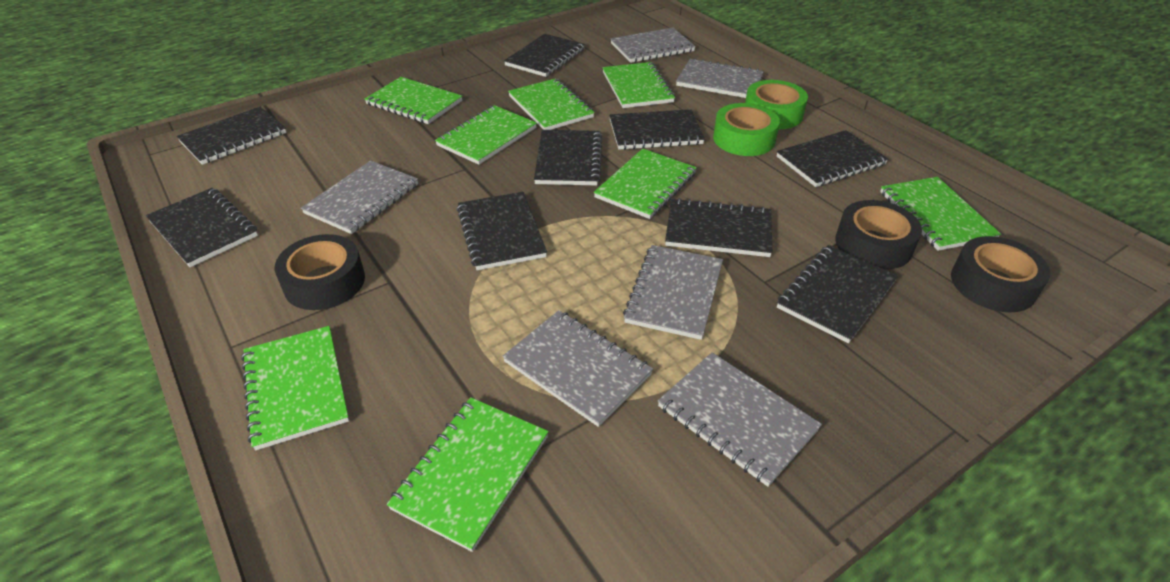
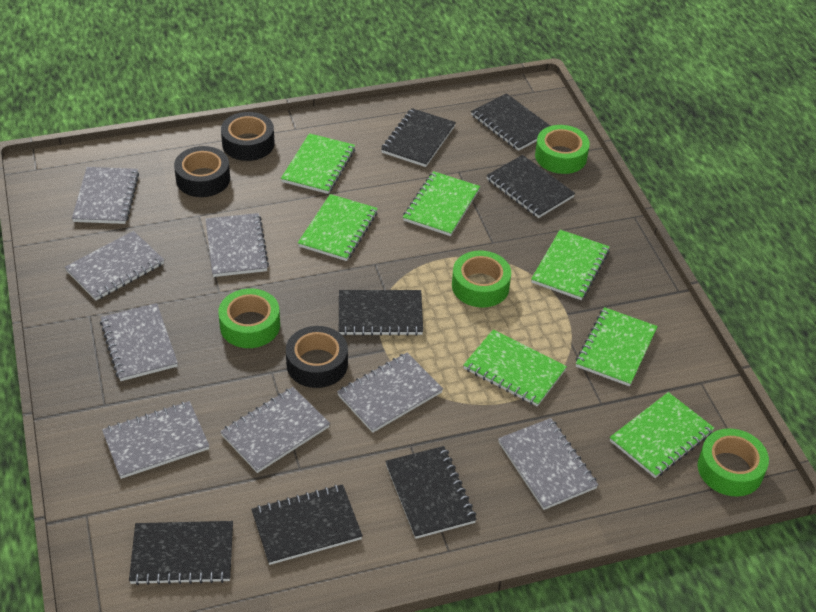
black notebook: [146,187,258,267] [177,107,286,165] [457,192,547,270] [504,34,585,77] [534,130,602,185] [609,109,705,150] [665,198,772,257] [777,130,889,187] [777,245,898,344] = 9 -> [129,521,233,585] [251,484,363,565] [339,290,423,336] [381,108,456,167] [385,446,477,539] [471,93,550,151] [486,155,575,218] = 7
green notebook: [241,326,349,450] [365,77,462,124] [387,397,549,552] [435,105,537,165] [508,78,595,130] [594,149,697,219] [602,62,675,108] [880,177,1001,251] = 8 -> [281,133,355,194] [298,194,378,261] [403,171,480,236] [463,329,567,407] [531,230,610,300] [576,307,658,387] [610,392,714,478] = 7
green tape: [713,103,780,156] [745,80,808,129] = 2 -> [218,288,280,348] [452,251,511,307] [535,125,590,174] [698,428,769,496] = 4
grey notebook: [301,160,418,234] [502,310,653,427] [611,28,696,63] [623,245,723,340] [658,352,822,487] [676,58,764,98] = 6 -> [65,231,164,300] [72,167,139,224] [100,303,178,381] [102,401,209,479] [206,213,269,277] [220,387,330,473] [337,353,443,433] [498,418,598,510] = 8

